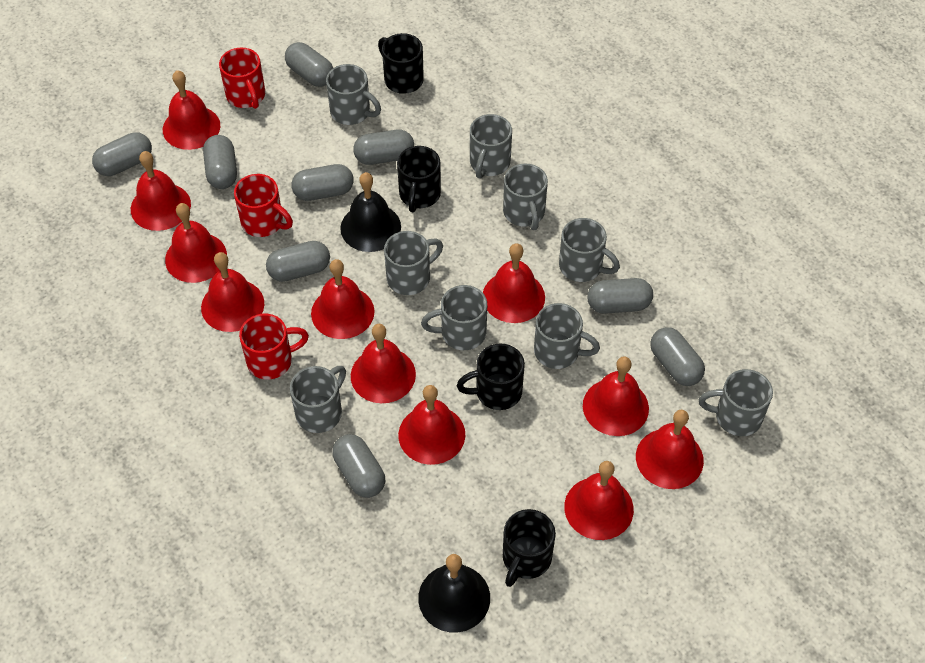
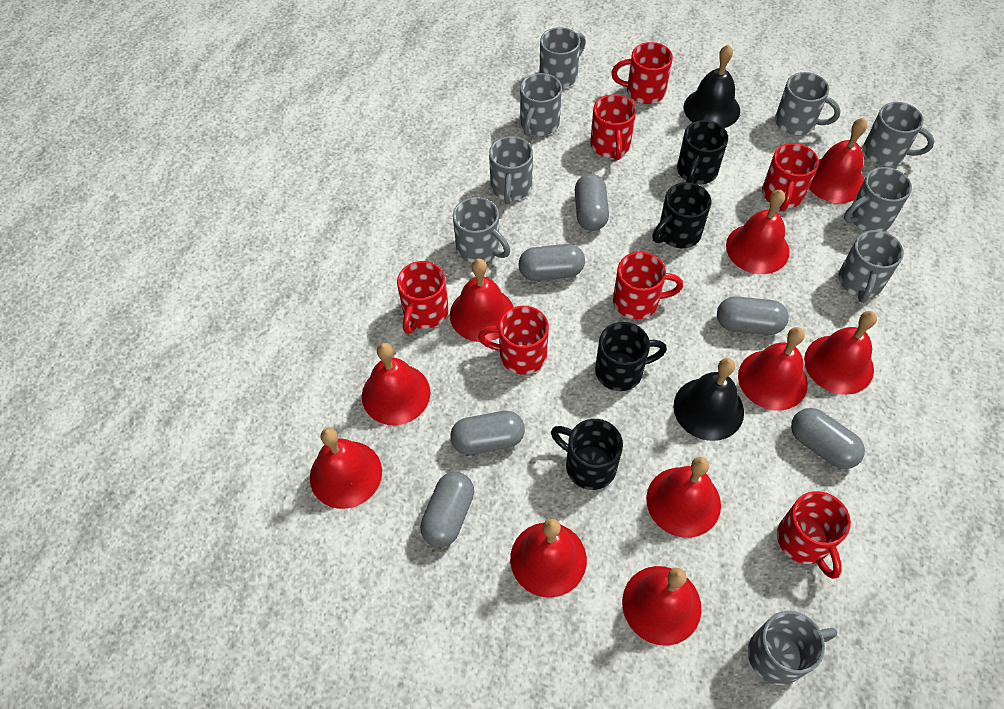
grey capsule: [92,132,152,176] [203,135,237,189] [266,241,330,282] [285,42,333,87] [291,164,354,201] [332,434,385,498] [353,130,414,165] [587,278,653,314] [650,327,705,386] = 9 -> [420,472,474,547] [450,411,525,455] [519,244,585,281] [575,174,609,231] [717,296,789,335] [791,408,865,469] = 6
red bell: [131,151,191,231] [163,70,220,150] [165,203,227,283] [201,252,264,332] [311,259,375,339] [351,324,416,403] [398,385,465,465] [483,243,545,323] [564,461,634,540] [583,356,649,436] [636,410,704,489] = 11 -> [310,428,382,509] [362,343,430,425] [450,259,514,342] [510,519,587,598] [622,566,702,646] [646,457,721,538] [726,190,790,274] [738,327,808,410] [804,311,877,395] [809,118,867,203] = 10
red mug: [219,48,265,109] [234,174,293,237] [239,314,309,379] = 3 -> [397,261,449,334] [478,306,549,374] [590,94,636,161] [611,42,673,104] [613,252,683,319] [762,143,819,211] [777,491,851,579] = 7

